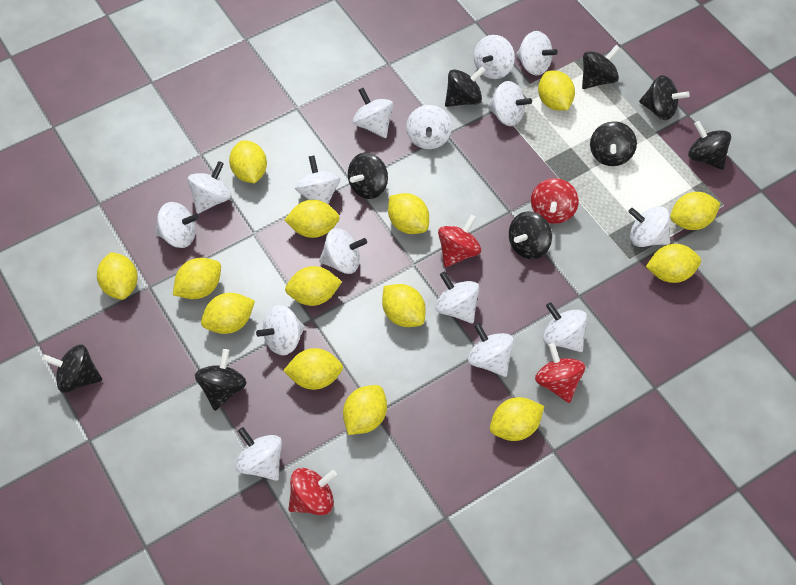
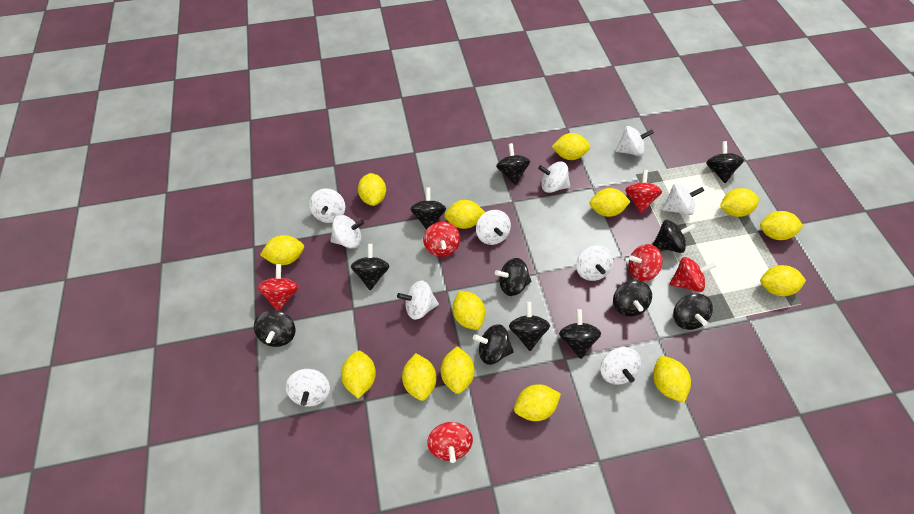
black spinning top: [42,344,102,393] [195,349,247,411] [348,153,388,199] [445,66,486,107] [509,211,552,259] [582,45,620,89] [590,121,637,166] [639,75,690,120] [688,121,731,170] = 9 -> [254,310,296,347] [351,244,389,290] [410,188,446,230] [473,324,514,365] [495,258,531,296] [496,143,530,185] [509,302,550,351] [559,309,601,359] [613,280,652,316] [653,220,696,253] [673,293,713,330] [706,141,744,183] = 12
red spinning top: [288,468,337,515] [438,215,481,267] [531,178,579,224] [535,343,585,403] = 4 -> [258,264,299,311] [423,222,460,257] [427,422,473,463] [625,170,662,213] [628,244,663,282] [669,257,716,292] = 6
white spinning top: [156,202,199,248] [188,161,231,214] [236,427,282,481] [256,305,305,356] [295,156,340,204] [319,228,367,274] [353,88,393,138] [406,105,452,149] [435,271,479,323] [468,323,514,377] [474,35,515,79] [487,81,532,126] [516,31,558,75] [543,302,587,352] [628,206,670,247] = 15 -> [286,369,330,407] [309,188,345,223] [331,215,364,249] [397,280,439,320] [476,210,511,245] [538,161,570,193] [576,245,613,281] [600,347,641,385] [615,126,654,156] [662,183,704,215] = 10

